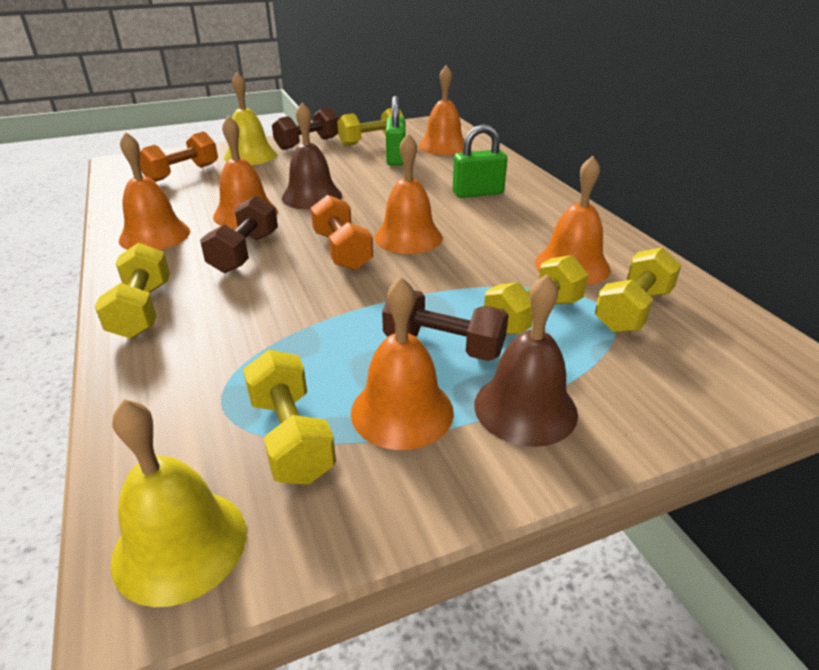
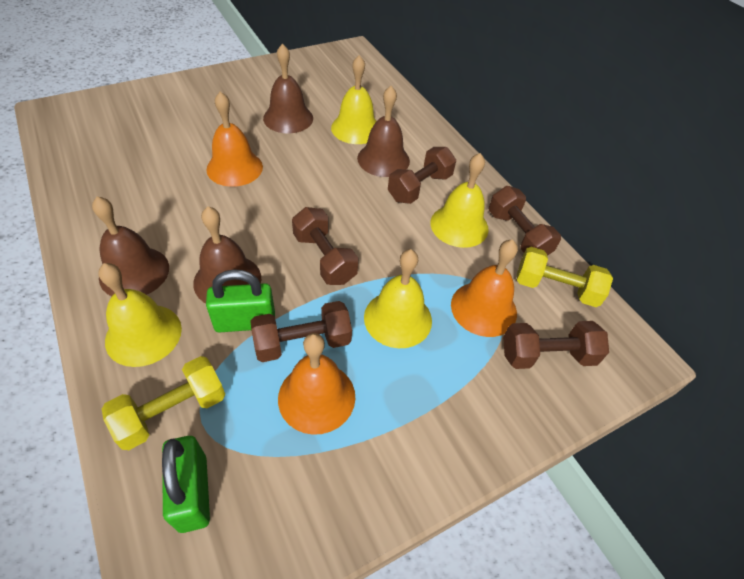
brown bell: [282,102,342,209] [474,274,578,447] = 2 -> [92,196,169,296] [193,206,261,303] [263,43,313,133] [357,86,410,177] = 4
brown dumbbell: [200,195,278,273] [272,107,339,150] [382,290,509,361] = 3 -> [250,301,352,362] [292,207,358,285] [388,147,456,204] [489,186,561,256] [503,321,609,369] = 5
orange bell: [119,132,190,250] [213,116,278,229] [351,277,454,450] [374,133,443,254] [419,65,464,155] [535,156,610,285] = 6 -> [206,91,263,187] [278,333,355,435] [451,239,518,337] = 3
orange dumbbell: [140,131,218,182] [310,195,373,270] = 2 -> none = 0
yellow bell: [111,399,247,607] [224,72,277,165] = 2 -> [98,263,182,367] [331,55,376,144] [364,249,432,348] [430,153,489,248] = 4
yellow dumbbell: [95,243,170,338] [243,350,336,485] [337,108,404,146] [484,255,588,334] [595,247,681,333] = 5 -> [102,356,226,450] [517,247,613,307] = 2

